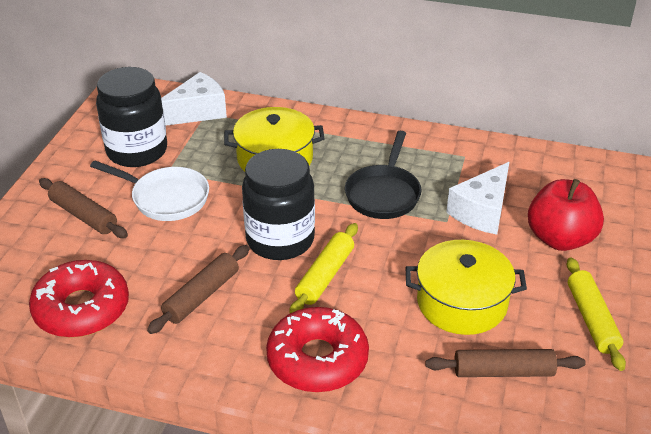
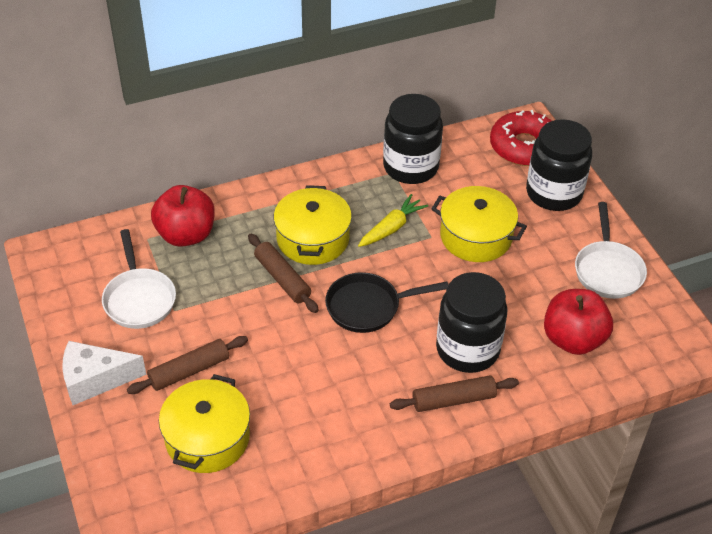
black jar: [96,67,167,167] [242,149,315,260] = 2 -> [383,94,443,184] [436,272,507,373] [526,119,592,211] = 3
red apple: [528,179,604,251] = 1 -> [151,185,215,247] [544,289,613,355] = 2
red donut: [29,260,129,338] [266,307,369,392] = 2 -> [490,110,551,166] = 1
white cheese: [161,72,227,126] [446,162,509,235] = 2 -> [62,341,147,405] = 1
white pan: [90,161,209,221] = 1 -> [102,229,176,329] [575,202,647,299] = 2
yellow carrot: none = 0 -> [358,194,428,247] = 1
yellow pot: [224,107,325,172] [406,240,527,335] = 2 -> [159,374,250,473] [274,185,352,265] [431,186,527,262] = 3
yellow rolling pin: [289,223,358,314] [567,257,626,371] = 2 -> none = 0

